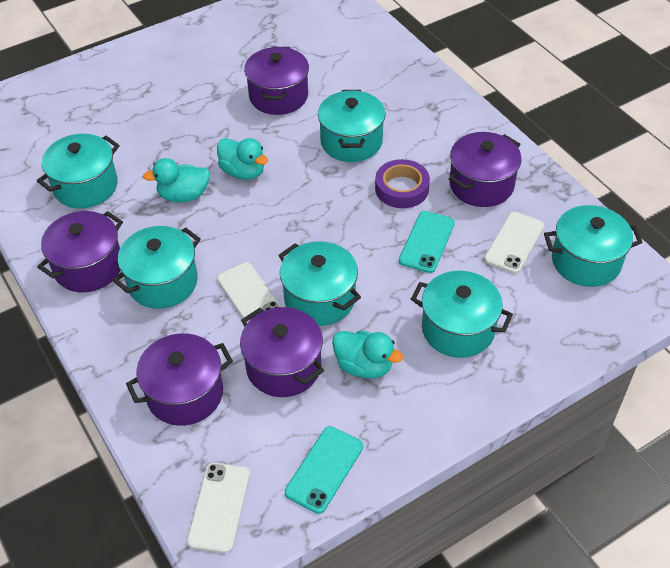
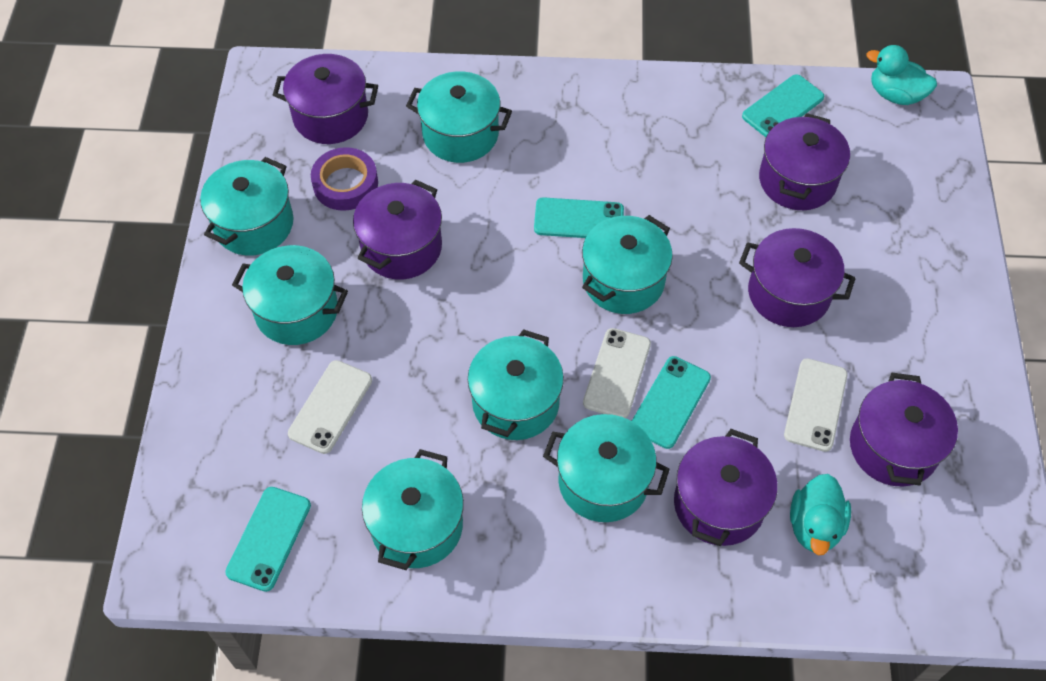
purple pot: [37,211,123,292] [126,333,233,426] [240,307,324,397] [244,47,309,115] [449,132,521,207] = 5 -> [273,54,378,144] [353,180,442,279] [674,429,778,546] [739,228,856,327] [759,113,850,210] [850,373,958,486] = 6
turquoise duck: [143,158,210,203] [217,138,268,180] [332,331,403,379] = 3 -> [790,474,851,555] [867,45,937,105] = 2
turquoise phone: [285,426,363,514] [399,211,455,273] = 2 -> [225,487,311,592] [534,197,624,238] [632,356,711,449] [742,74,824,137] = 4
turquoise pot: [37,134,120,209] [113,226,201,309] [278,241,361,326] [318,90,386,162] [411,271,513,358] [544,205,643,287] = 6 -> [200,157,293,256] [232,245,348,345] [362,449,464,570] [406,71,512,163] [468,329,564,440] [543,414,670,522] [582,215,673,314] = 7

